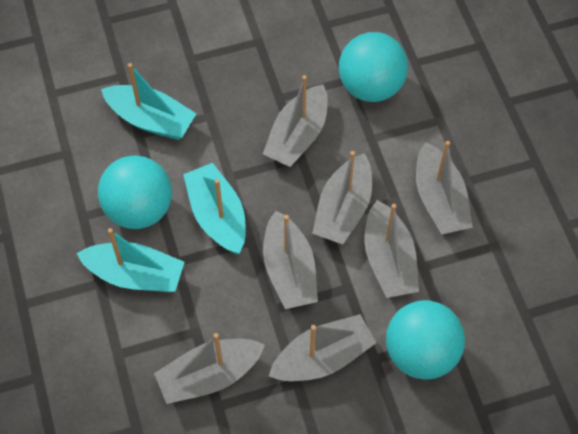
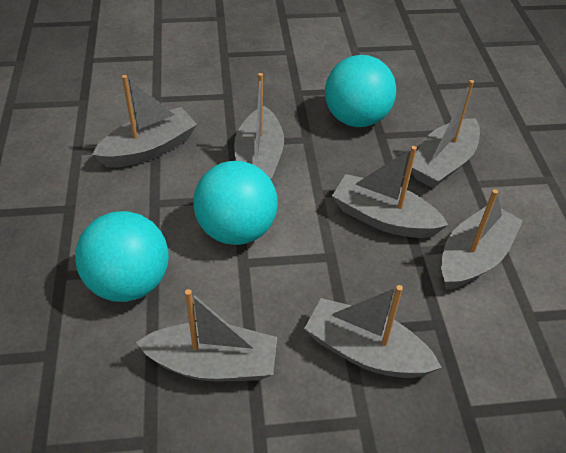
turquoise boat: [76,228,185,292] [101,63,196,140] [183,163,246,254] = 3 -> none = 0

